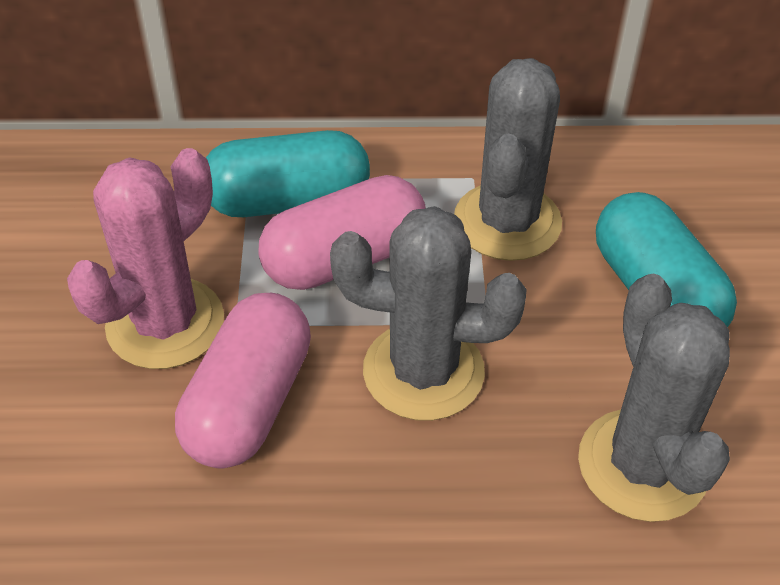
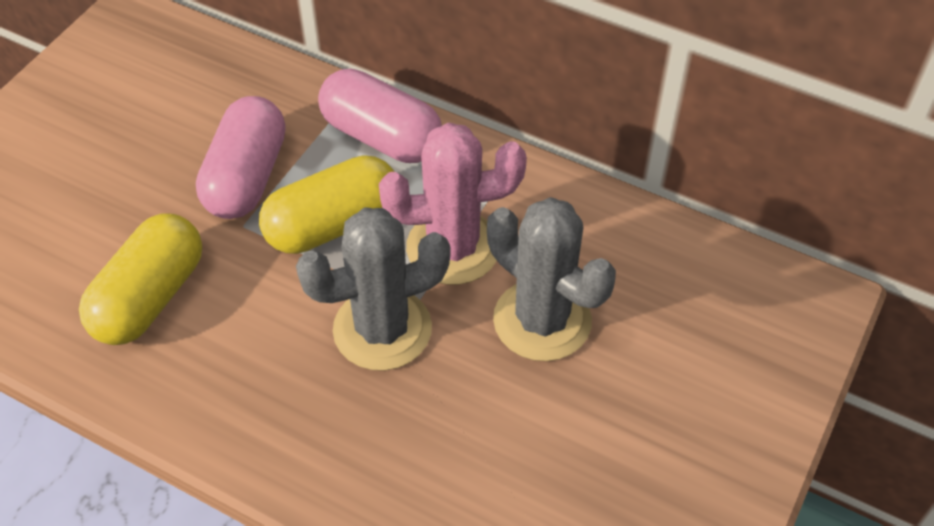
grey cactus: [330,206,527,421] [454,58,562,261] [578,274,730,522] = 3 -> [296,208,450,371] [487,197,616,361] = 2
turquoise capsule: [206,130,370,217] [596,192,737,327] = 2 -> none = 0
yellow capsule: none = 0 -> [79,214,202,345] [259,156,394,254] = 2

